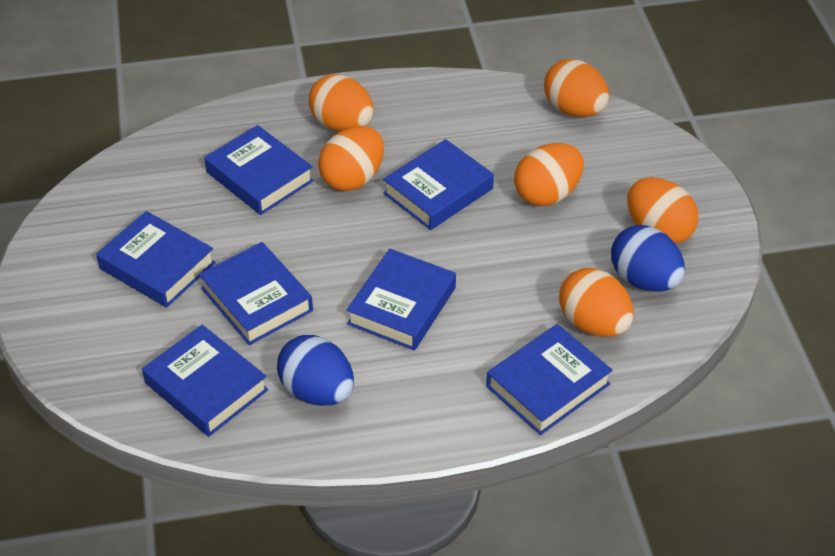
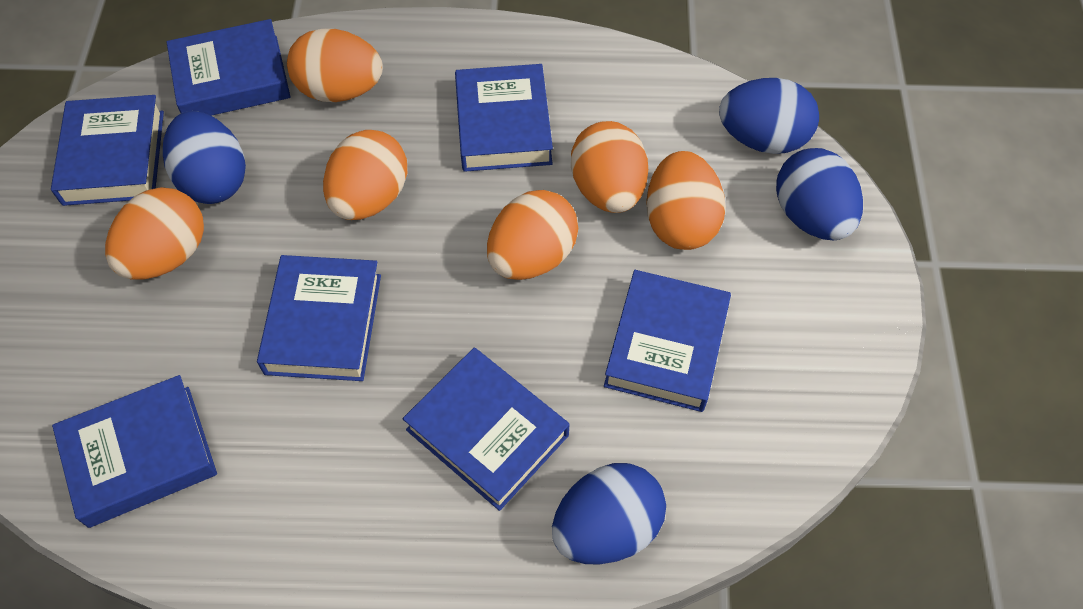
blue egg: [277,335,354,406] [611,225,685,292] = 2 -> [163,111,246,204] [552,463,666,565] [719,78,819,154] [776,148,863,240] = 4

